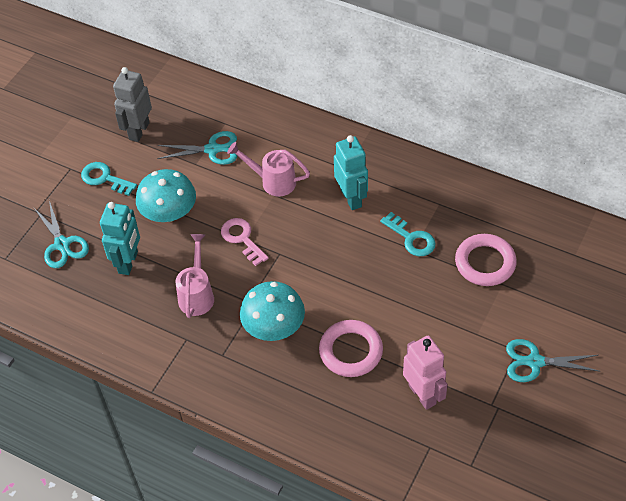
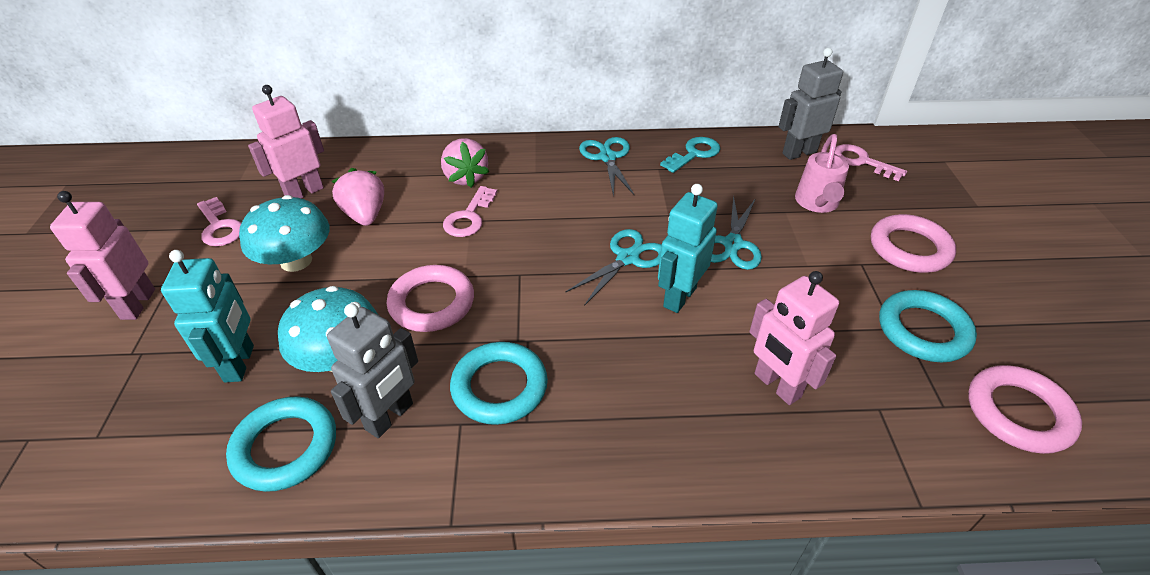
grey robot: [113,67,152,142] = 1 -> [327,303,418,438] [778,48,843,160] = 2
pink key: [221,218,268,266] = 1 -> [197,197,241,246] [443,186,497,237] [835,144,907,181] = 3
pink ring: [319,320,383,377] [455,234,517,286] = 2 -> [387,265,474,332] [871,214,956,273] [968,365,1082,454] = 3
pink robot: [403,336,448,410] = 1 -> [50,191,155,320] [248,85,324,199] [749,271,839,405] = 3
pink strawberry: none = 0 -> [331,168,384,226] [441,138,489,188] = 2
pink watering can: [176,234,214,318] [227,142,310,197] = 2 -> [795,134,849,213] = 1
turquoise key: [81,162,137,196] [380,212,436,256] = 2 -> [660,137,720,173] = 1
turquoise ring: none = 0 -> [226,396,336,492] [450,342,548,425] [879,290,977,362] = 3

